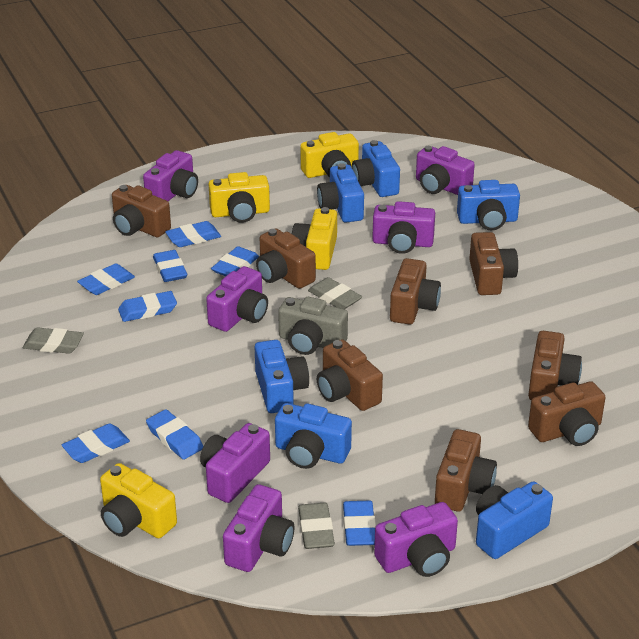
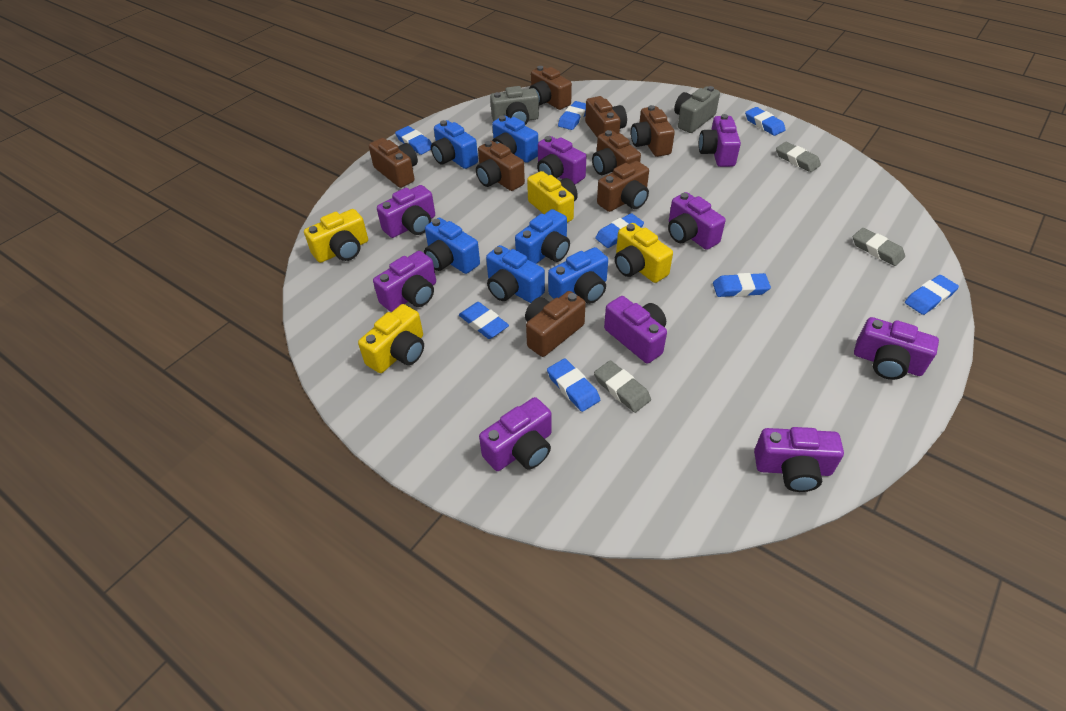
grey camera: [278,297,348,355] = 1 -> [490,86,539,125] [674,86,720,133] = 2
purple camera: [143,150,198,201] [200,423,270,503] [206,266,268,332] [223,484,294,572] [372,201,435,254] [374,502,458,577] [416,146,475,195] = 7 -> [373,251,436,312] [377,185,435,238] [479,397,551,471] [537,136,586,184] [604,296,667,363] [668,192,726,250] [699,114,741,167] [754,427,844,492] [854,317,939,380] = 9

